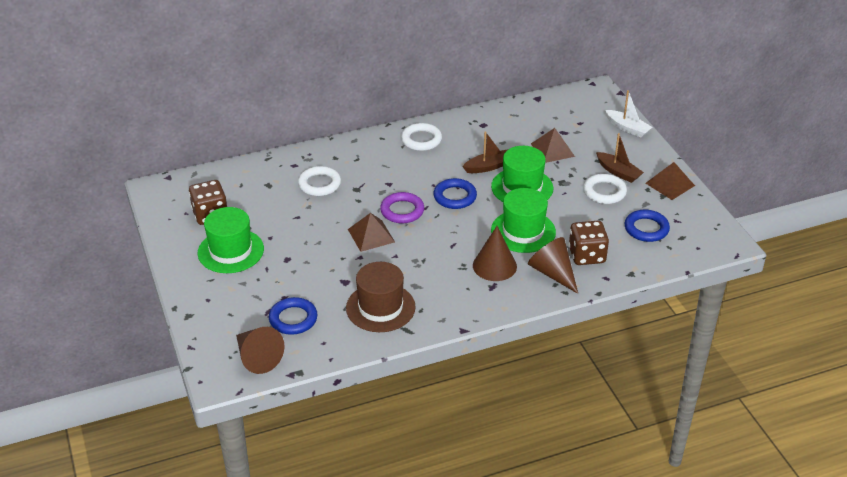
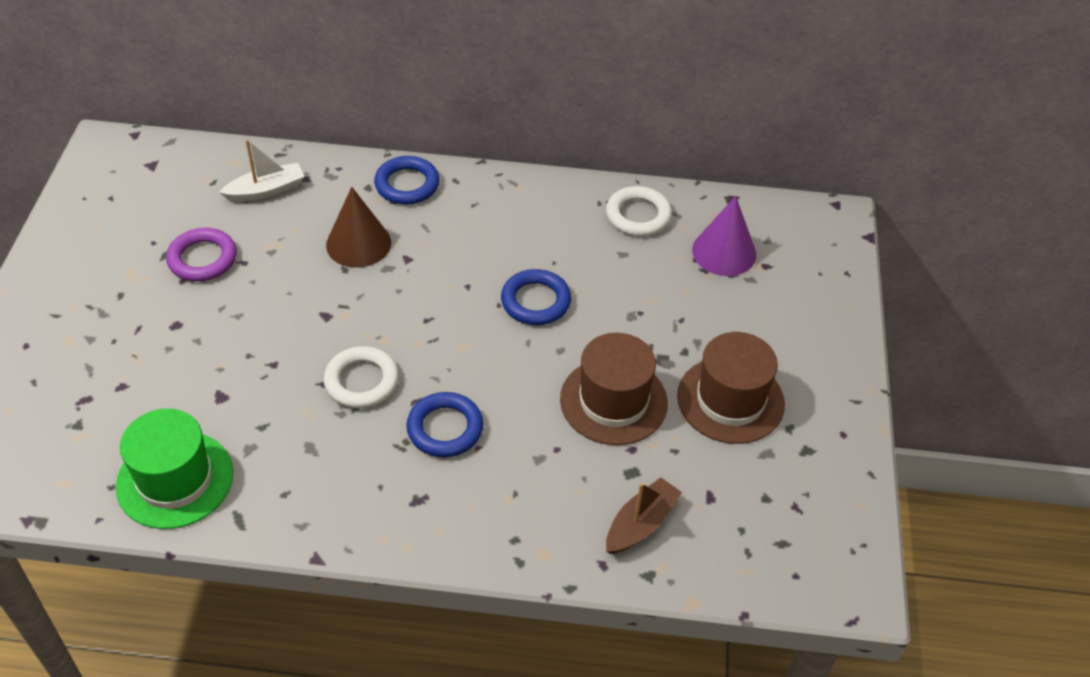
brown boat: [463,132,508,173] [596,133,644,183] = 2 -> [606,477,682,554] = 1
brown cone: [236,327,285,374] [473,226,517,281] [528,237,578,294] = 3 -> [326,187,391,268] = 1
brown dice: [189,180,227,225] [569,221,609,265] = 2 -> none = 0
brown hat: [346,262,416,332] = 1 -> [560,333,668,445] [677,332,785,444] = 2
brown pyramid: [348,213,395,252] [531,128,575,163] [645,162,695,200] = 3 -> none = 0
green hat: [198,207,264,273] [491,146,554,202] [491,188,556,253] = 3 -> [116,409,233,529] = 1
purple cone: none = 0 -> [692,196,756,276] = 1
white ring: [298,166,341,196] [401,123,442,151] [583,174,627,204] = 3 -> [324,346,399,408] [606,186,672,236] = 2

